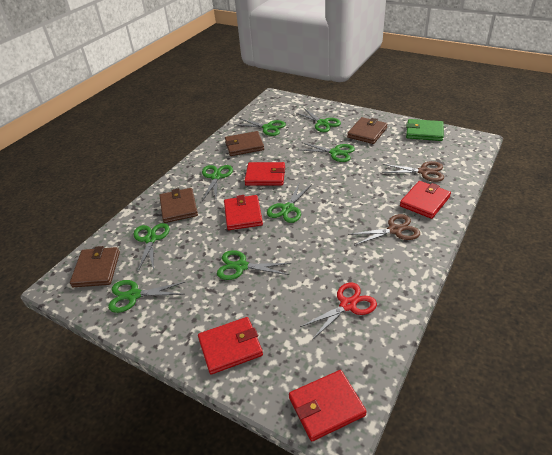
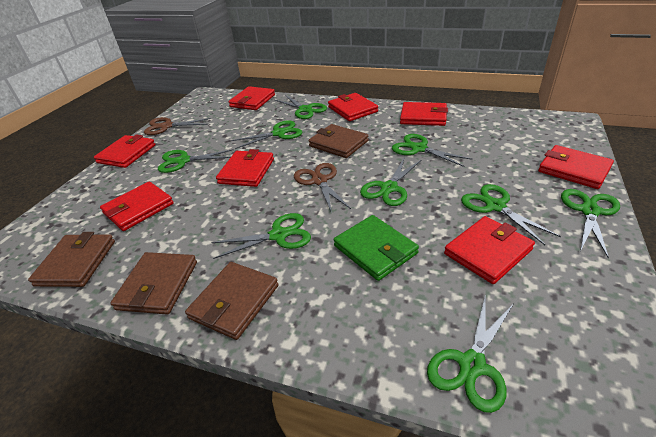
green scissors: [108,280,185,313] [133,223,170,273] [202,165,233,201] [217,250,291,280] [234,118,286,136] [267,182,312,223] [295,108,341,132] [297,142,355,162] = 8 -> [158,149,234,173] [211,213,311,259] [231,120,302,149] [275,95,327,119] [360,157,421,206] [392,134,473,167] [427,294,513,413] [461,184,561,245] [561,189,620,258] = 9
red scissors: [300,283,377,340] = 1 -> none = 0
red wallet: [198,317,263,374] [224,195,263,230] [244,162,285,186] [289,370,367,441] [400,181,451,219] = 5 -> [94,135,155,168] [100,182,174,231] [216,149,274,187] [228,86,275,110] [328,93,378,121] [400,102,448,126] [444,216,535,284] [538,145,614,189] = 8

